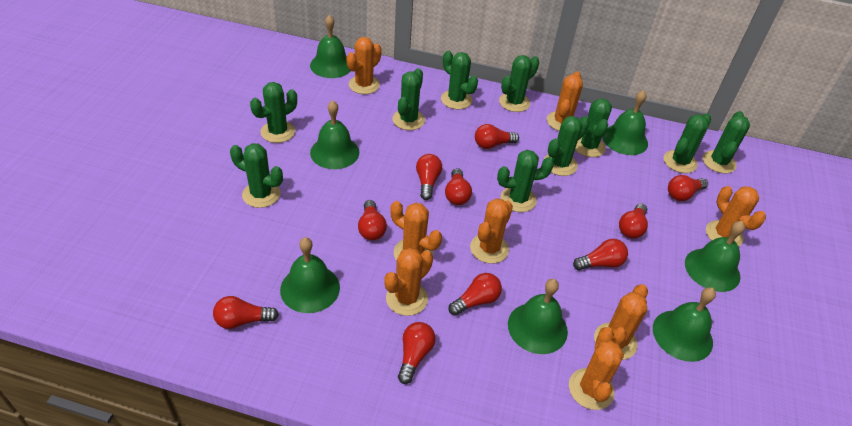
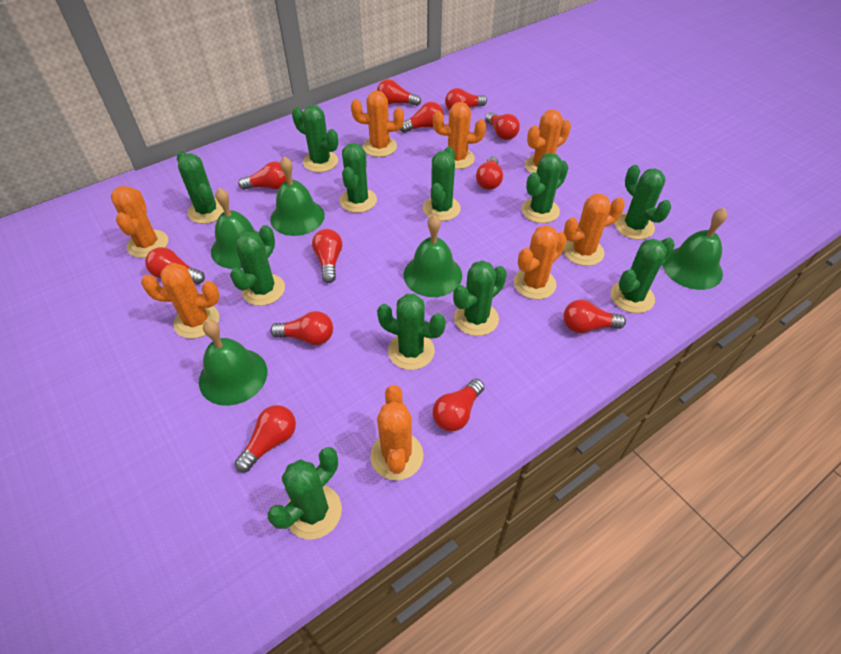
green bell: [280,237,340,313] [310,15,351,78] [310,100,359,169] [508,279,568,354] [602,90,648,155] [653,287,716,362] [685,221,745,292] = 7 -> [199,320,267,406] [211,188,260,269] [270,156,325,236] [404,215,462,297] [663,208,727,290] = 5
green cactus: [230,143,283,208] [250,82,297,143] [392,68,425,130] [441,51,478,109] [497,150,554,212] [499,55,539,112] [544,116,590,176] [575,98,612,157] [664,114,711,173] [703,111,750,173] = 10 -> [177,151,224,224] [230,225,285,306] [267,447,342,540] [292,105,338,172] [339,143,377,213] [377,294,446,370] [423,147,461,221] [453,260,507,336] [521,153,568,223] [611,238,675,313] [615,165,671,240] = 11
red light bulb: [213,296,279,329] [358,200,387,240] [398,322,436,384] [416,154,442,200] [445,168,472,205] [448,273,502,316] [475,124,519,149] [573,239,628,270] [619,203,648,239] [668,175,708,201] = 10 -> [145,247,205,284] [235,405,296,472] [238,161,287,190] [270,311,333,345] [312,229,342,283] [377,79,421,106] [400,102,443,133] [432,379,484,432] [445,88,487,111] [476,156,503,190] [485,112,520,140] [563,300,626,333] = 12

